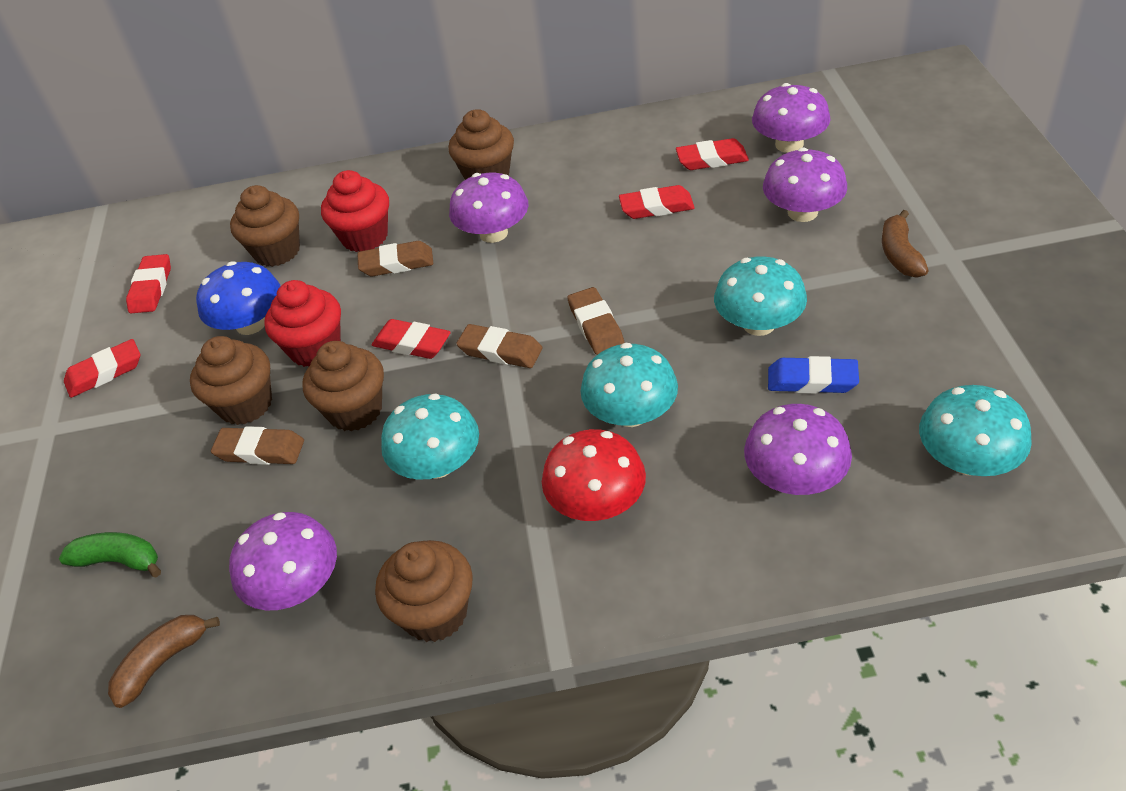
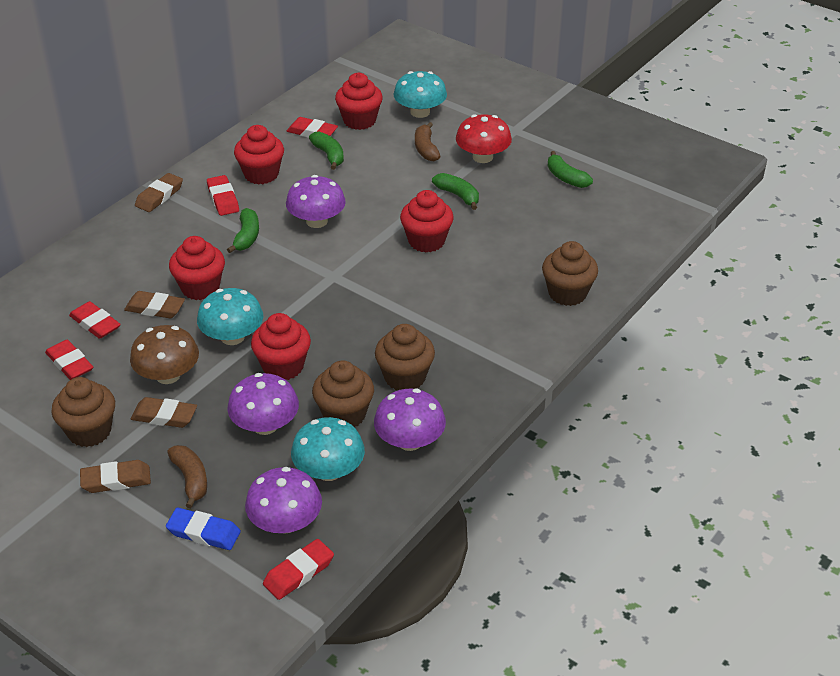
blue mushroom: [196,261,280,335] = 1 -> none = 0
brown cupcake: [190,336,272,425] [230,185,300,267] [303,341,384,431] [375,540,473,642] [448,109,514,180] = 5 -> [51,377,115,447] [312,360,374,427] [375,324,435,390] [542,241,598,306] = 4
brown mushroom: none = 0 -> [130,325,199,384] = 1
green banana: [59,532,161,577] = 1 -> [227,208,259,253] [309,132,344,170] [432,173,479,210] [548,151,593,188] = 4
purple mushroom: [229,512,337,610] [449,173,528,243] [744,404,852,495] [752,83,831,153] [763,147,847,222] = 5 -> [227,373,299,435] [245,467,322,534] [286,175,346,228] [374,389,446,451] = 4
red cupcake: [264,280,341,367] [321,170,389,252] = 2 -> [169,236,225,300] [234,125,284,185] [251,313,311,380] [335,73,383,130] [400,190,454,253] = 5
turquoise mushroom: [381,394,479,480] [580,343,678,427] [714,256,807,336] [919,385,1032,476] = 4 -> [197,288,263,345] [291,417,365,481] [394,71,447,118] = 3

